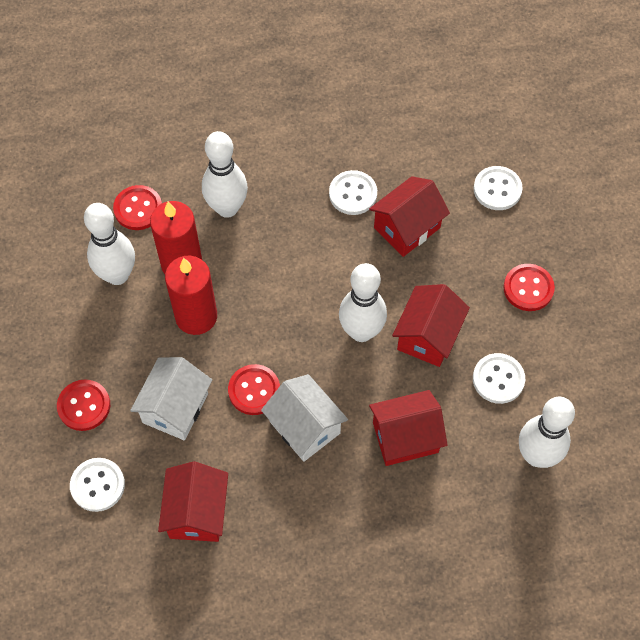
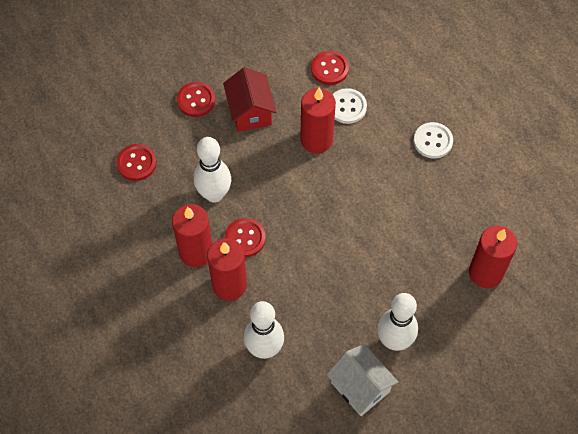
red candle: [150,201,202,274] [165,256,217,335] = 2 -> [172,204,212,267] [207,238,247,301] [300,87,336,153] [469,225,517,288] = 4
red house: [158,461,228,542] [369,176,450,257] [369,390,447,466] [392,284,470,367] = 4 -> [223,67,276,132] = 1
white bowling pin: [84,203,135,285] [202,131,248,218] [339,263,387,342] [519,397,575,468] = 4 -> [194,137,231,203] [244,301,284,359] [377,293,418,351] = 3
white button: [70,458,125,512] [329,170,377,215] [473,353,525,404] [474,166,523,210] = 4 -> [332,88,367,124] [414,122,453,159] = 2
white house: [130,357,212,440] [261,374,348,462] = 2 -> [326,344,398,416] = 1

